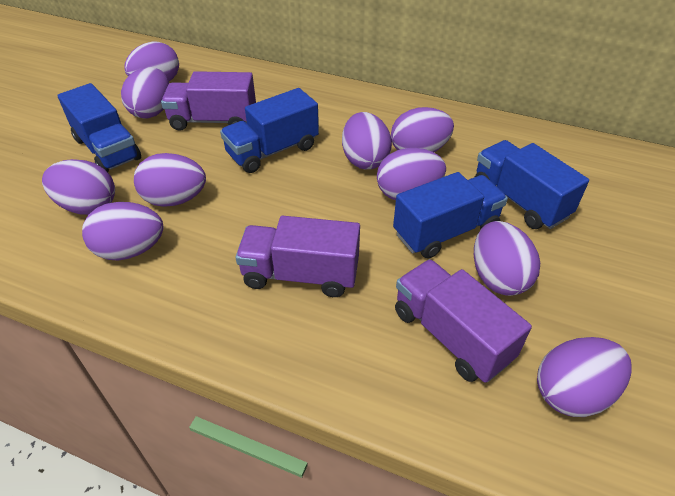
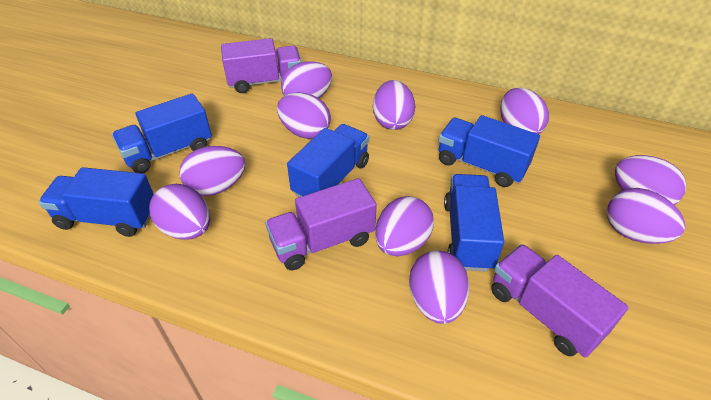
blue truck: [57,83,141,172] [220,88,319,173] [393,172,508,259] [475,140,589,229] = 4 -> [39,167,154,237] [112,93,212,173] [287,124,369,197] [438,115,540,187] [444,174,504,272] = 5

